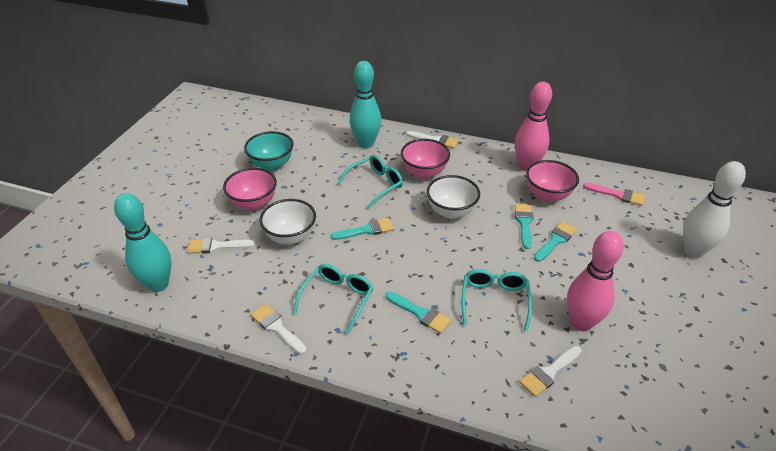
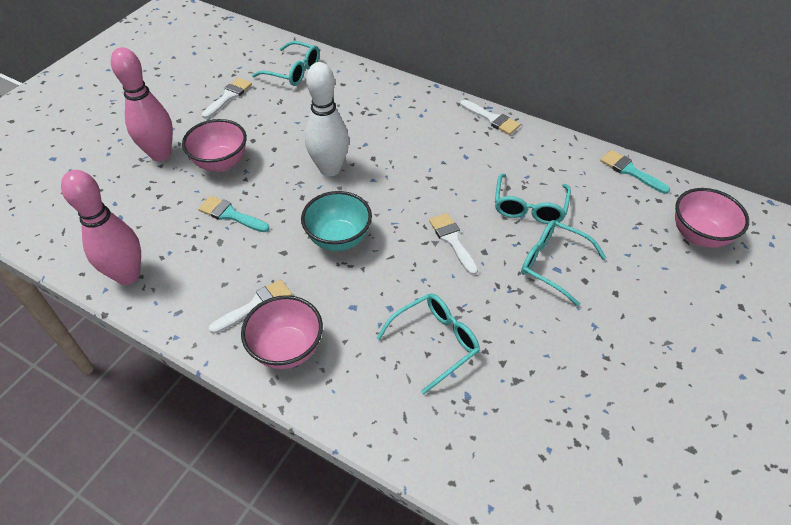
pink brush: [583,183,645,206] = 1 -> none = 0
turquoise bowling pin: [114,193,171,292] [349,61,381,148] = 2 -> none = 0
turquoise brush: [330,218,394,240] [386,292,451,334] [515,204,534,249] [534,222,577,262] = 4 -> [198,196,269,232] [600,150,670,194] = 2
turquoise glasses: [293,264,374,334] [338,155,403,209] [462,269,532,331] = 3 -> [252,41,320,86] [377,293,480,394] [495,174,571,224] [521,220,606,306] = 4
white bowl: [260,199,316,245] [427,175,480,219] = 2 -> none = 0

